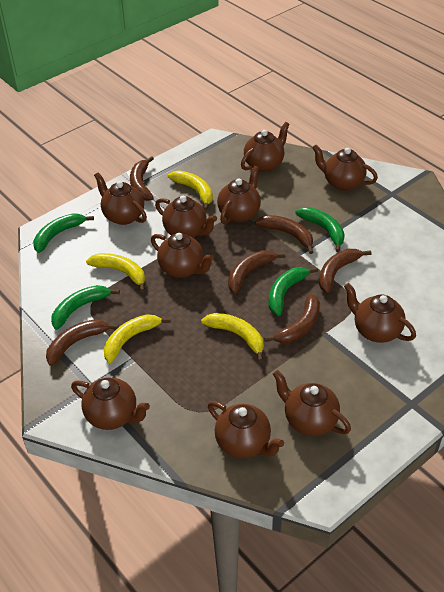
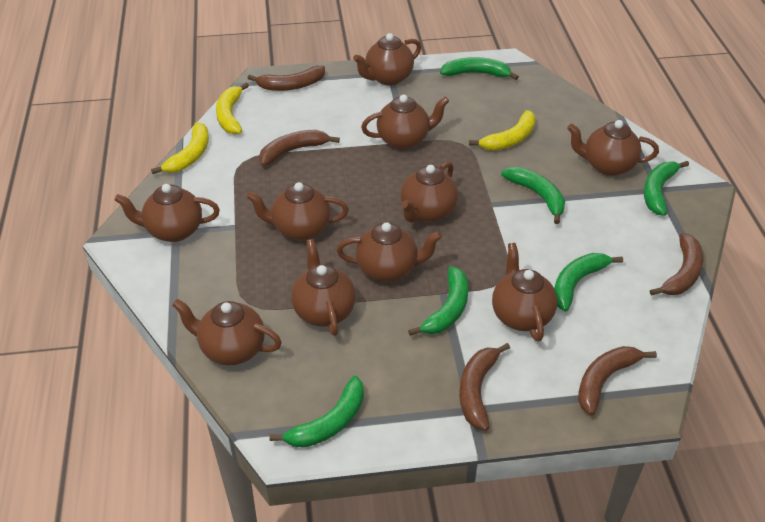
brown banana: [46,319,119,366] [130,156,154,201] [228,250,285,294] [255,215,313,254] [264,293,320,343] [319,249,371,293] = 6 -> [248,66,325,91] [259,130,340,166] [459,343,510,431] [578,346,657,415] [650,233,704,296] = 5
green banana: [33,213,94,253] [51,285,120,330] [269,267,318,316] [295,207,345,252] = 4 -> [269,376,364,448] [408,266,469,336] [440,57,519,80] [501,167,565,224] [554,253,623,312] [644,161,689,216] = 6
yellow banana: [86,253,145,292] [104,314,170,363] [168,171,213,210] [201,313,264,362] = 4 -> [151,122,209,174] [216,83,249,135] [469,110,536,150] = 3

